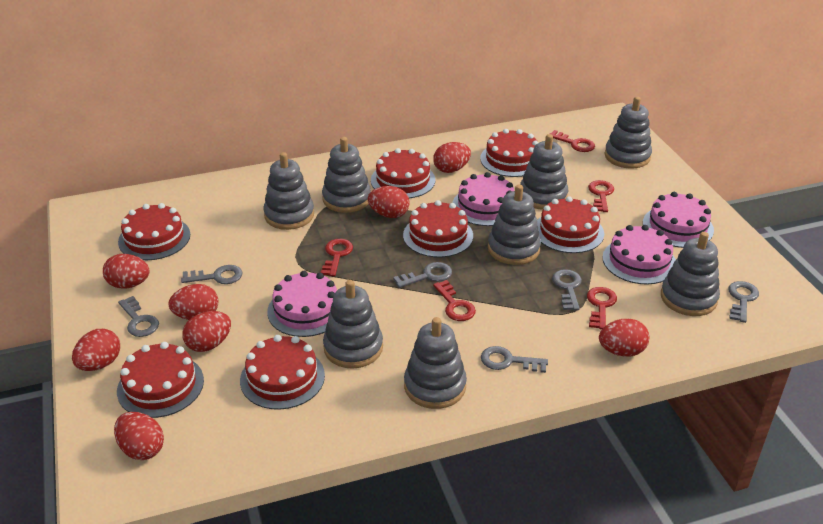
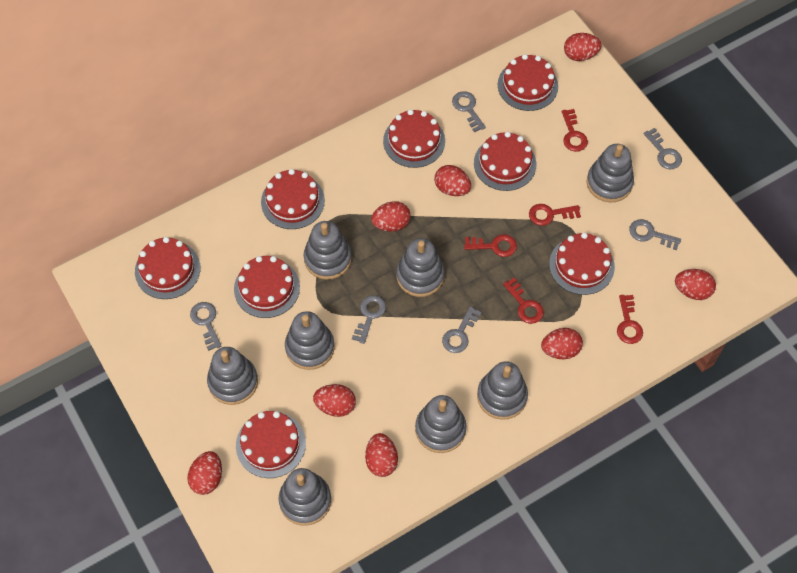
pink cake: [267,271,337,337] [452,172,515,226] [602,225,676,284] [643,192,714,248] = 4 -> none = 0
red cake: [117,342,204,418] [118,203,190,260] [240,335,325,410] [371,148,436,198] [403,200,473,258] [480,129,538,177] [537,196,604,253] = 7 -> [135,237,200,299] [234,256,300,318] [236,411,306,478] [261,169,325,229] [383,109,445,168] [474,132,536,191] [498,54,558,111] [549,232,615,295] = 8

